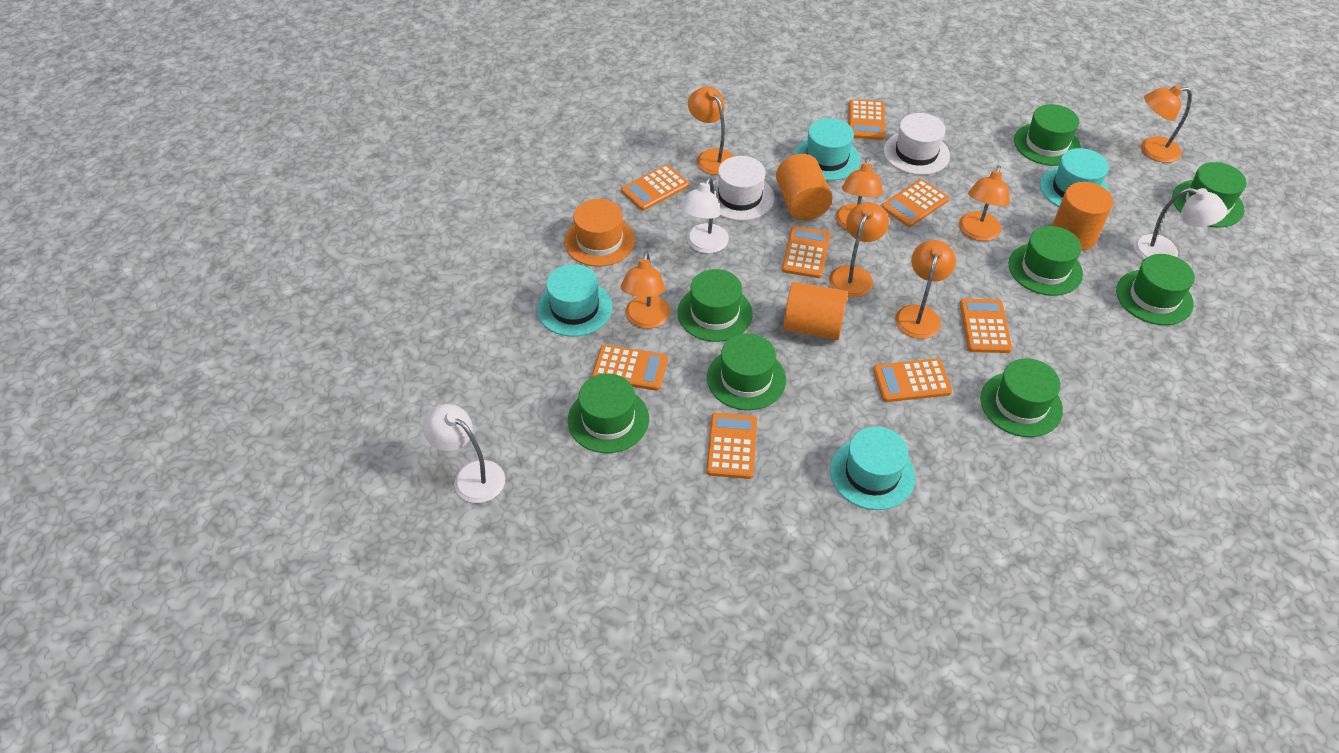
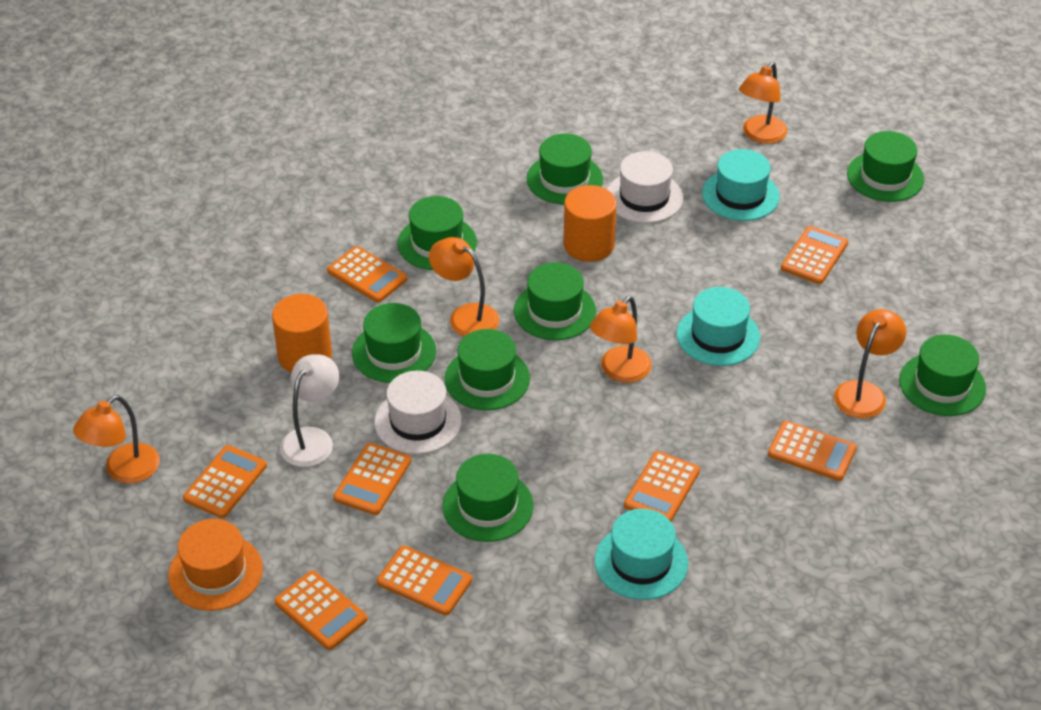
orange cylinder: [776,154,832,220] [783,282,848,340] [1052,182,1113,251] = 3 -> [272,294,332,373] [563,185,617,262] = 2
orange lamp: [621,251,670,329] [688,87,734,175] [829,202,889,298] [836,157,883,230] [895,240,956,339] [959,165,1010,241] [1141,85,1192,163] = 7 -> [73,395,160,484] [429,237,499,337] [590,296,652,383] [739,62,787,144] [834,309,906,419] = 5
turquoise hat: [537,264,612,337] [794,118,861,181] [830,426,915,510] [1040,148,1110,207] = 4 -> [595,509,688,600] [677,287,760,366] [702,149,780,221] = 3
white lamp: [423,404,505,503] [679,177,729,253] [1134,188,1227,260] = 3 -> [280,354,339,467] = 1

